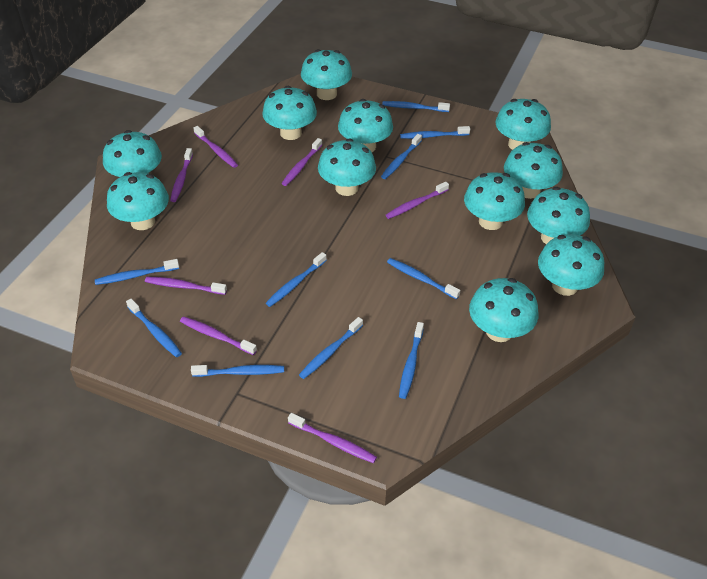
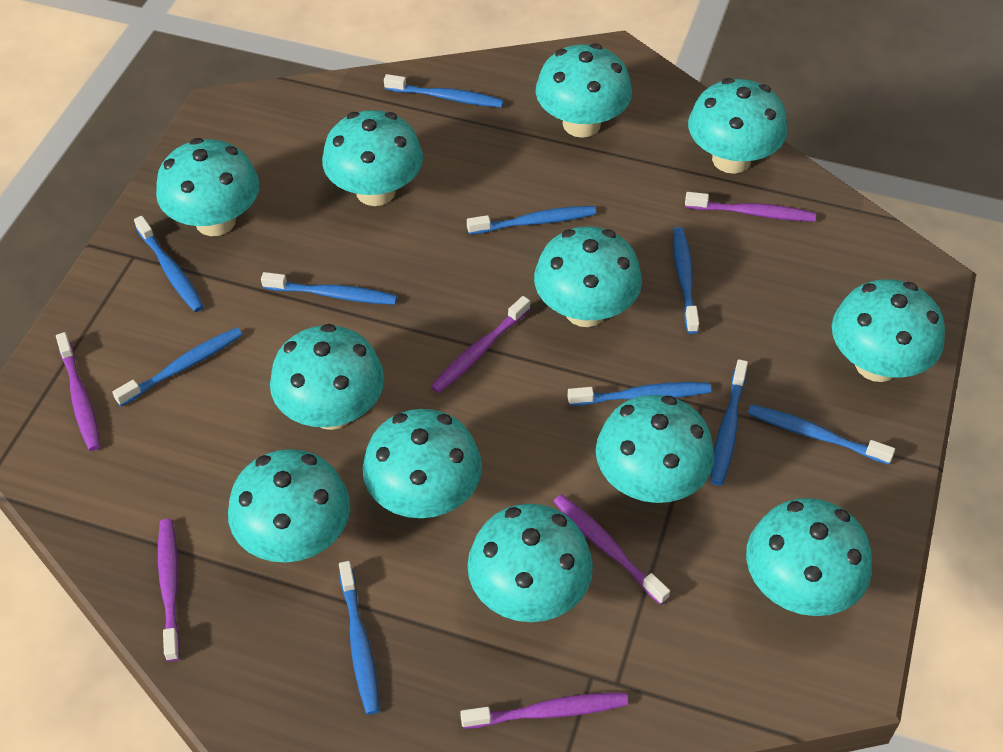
purple toothbrush: [145,277,227,295] [170,148,193,202] [180,316,257,355] [194,126,238,168] [281,138,322,186] [288,413,377,463] [386,182,449,219] = 7 -> [56,332,100,451] [158,519,180,662] [431,296,530,393] [460,692,628,729] [553,494,670,605] [685,192,816,221] = 6

